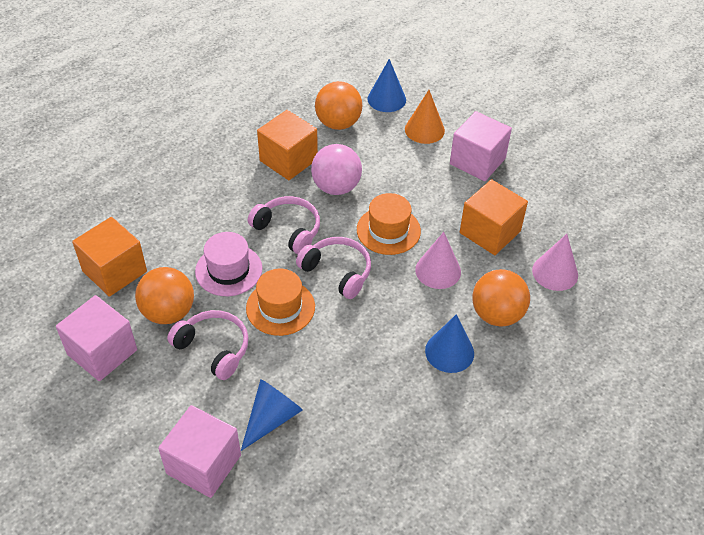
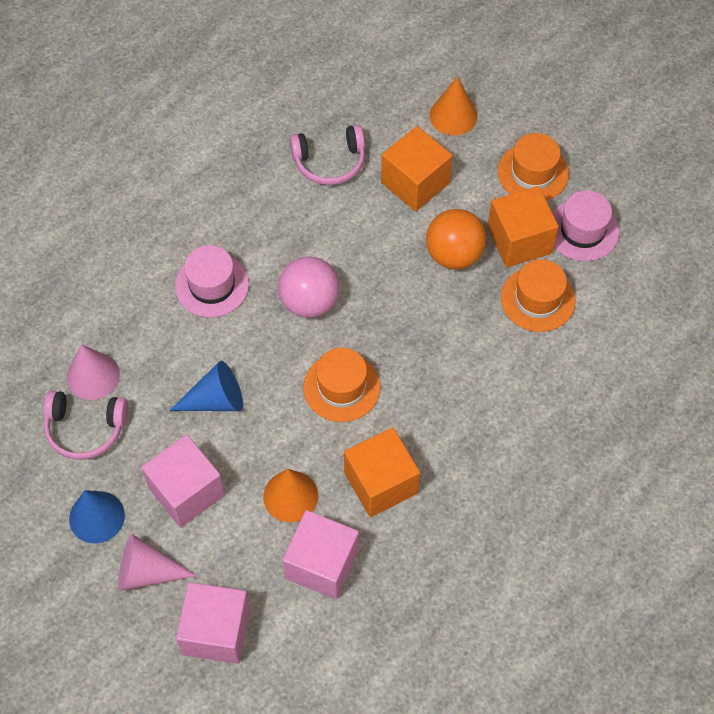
blue cone: [241,379,303,451] [367,59,406,112] [425,314,474,373] = 3 -> [69,490,125,543] [169,361,243,411] = 2
orange ball: [135,267,194,324] [315,81,362,130] [472,269,530,327] = 3 -> [426,209,486,269] = 1
orange cone: [405,90,445,144] = 1 -> [263,469,318,522] [430,77,477,135] = 2
orange hat: [246,269,315,336] [357,193,421,255] = 2 -> [303,348,381,422] [498,133,569,201] [501,260,576,332] = 3
pink hat: [195,232,262,296] = 1 -> [175,245,249,318] [552,190,620,261] = 2
pink headphones: [167,310,249,380] [248,196,320,254] [296,237,371,299] = 3 -> [43,390,128,460] [290,124,365,185] = 2

